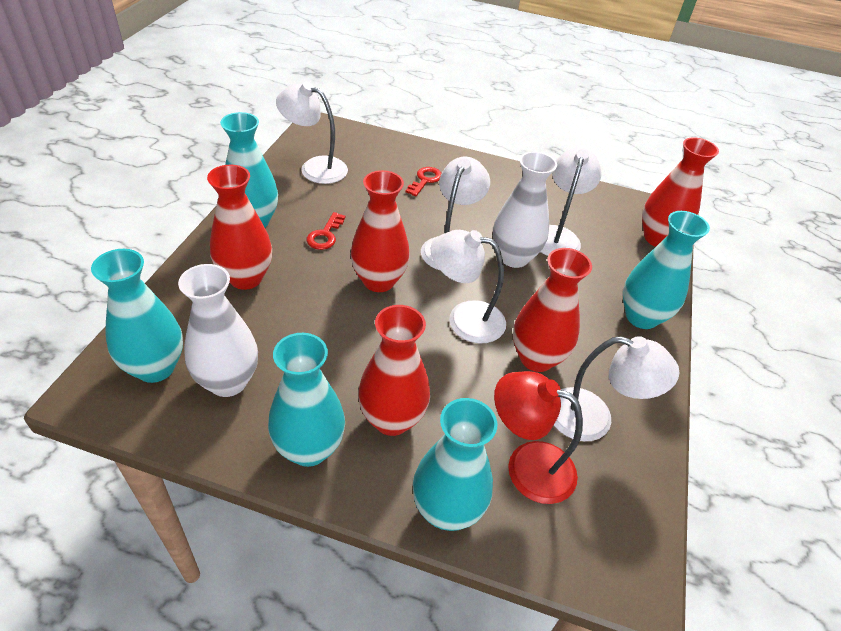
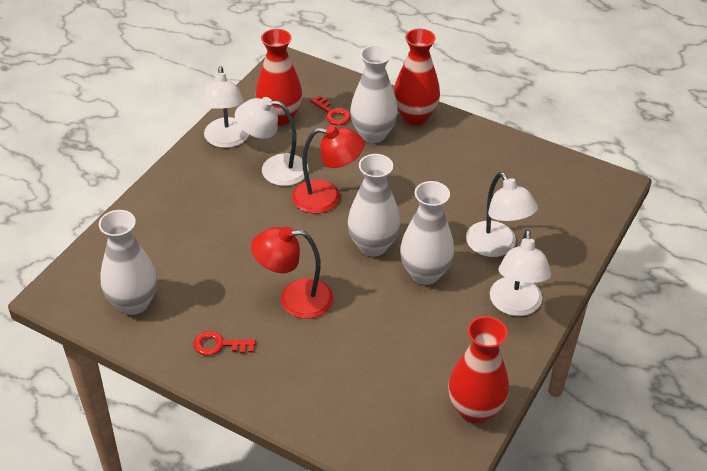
red lamp: [494,371,583,504] = 1 -> [251,226,333,319] [292,125,365,214] = 2
red vase: [207,165,272,290] [351,170,410,292] [358,305,430,436] [513,248,592,372] [642,137,719,247] = 5 -> [255,29,303,126] [394,29,440,125] [448,316,509,424] = 3
turquoise vase: [91,249,183,383] [220,112,278,228] [268,333,345,467] [413,398,497,531] [623,211,710,329] = 5 -> none = 0
white lamp: [276,82,348,184] [421,157,490,270] [431,230,506,344] [541,148,602,256] [554,336,679,441] = 5 -> [199,66,249,148] [235,97,309,186] [466,172,538,257] [490,229,551,316] = 4
white vase: [178,264,258,397] [493,152,557,268] = 2 -> [99,210,157,315] [347,154,400,256] [350,45,398,143] [400,181,454,285] = 4

